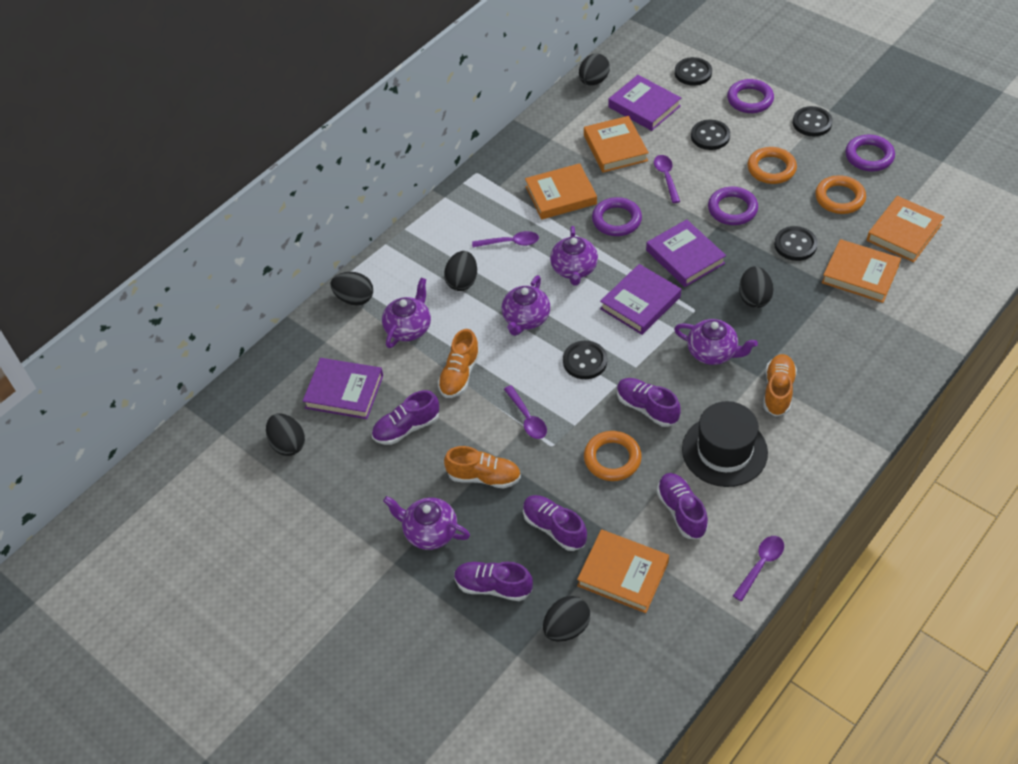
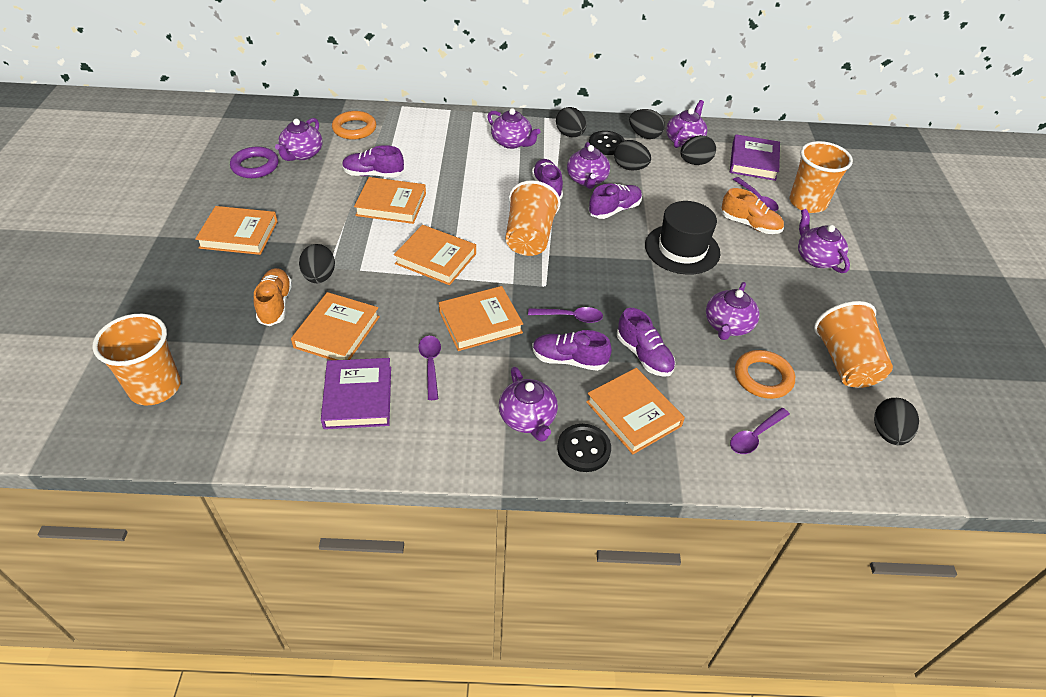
black button: [563,341,607,379] [675,57,712,85] [691,120,730,150] [774,226,818,261] [793,106,833,136] = 5 -> [557,424,611,472] [589,131,625,155] = 2
orange book: [525,163,597,220] [577,530,669,613] [584,116,649,172] [822,239,901,303] [867,196,944,262] = 5 -> [195,206,278,255] [291,292,380,360] [354,177,426,224] [394,225,476,285] [439,286,523,351] [586,368,685,454] = 6
orange cup: none = 0 -> [93,314,181,405] [505,180,561,256] [790,141,853,213] [814,301,893,388] = 4
orange ring: [584,431,642,481] [747,147,797,184] [815,175,866,214] = 3 -> [332,111,376,140] [735,350,795,399] = 2
orange shoe: [438,329,480,398] [444,446,521,489] [763,354,797,416] = 3 -> [254,268,292,326] [721,188,784,234] = 2
purple book: [303,358,383,419] [600,264,681,335] [608,75,681,131] [646,219,726,287] = 4 -> [321,358,391,429] [730,134,780,181] = 2
purple ring: [592,197,642,236] [708,187,758,225] [727,79,774,113] [845,135,895,171] = 4 -> [230,147,279,178] = 1
purple teapot: [382,278,431,348] [383,496,470,550] [502,275,550,336] [550,226,598,286] [674,319,758,365] = 5 -> [275,118,323,161] [487,108,541,149] [499,367,558,442] [567,142,610,189] [666,100,707,148] [706,282,760,340] [798,209,850,273] = 7

